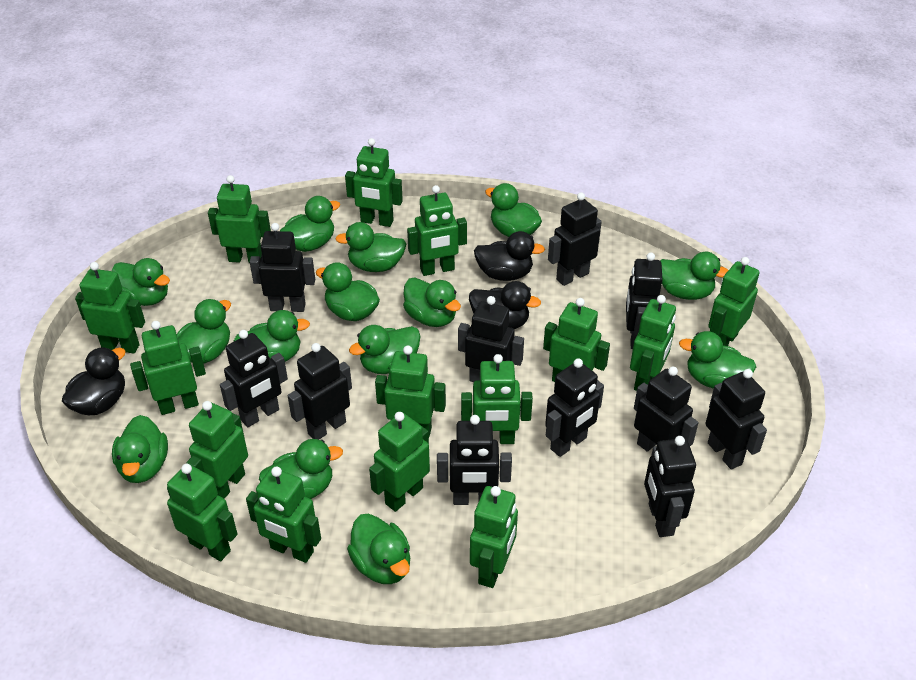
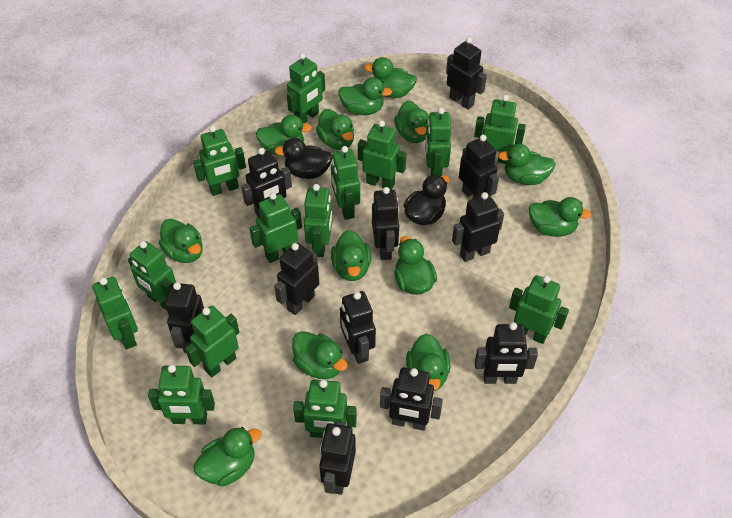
black duck: [62,347,126,415] [469,281,541,329] [474,231,545,281] = 3 -> [274,138,332,179] [404,174,449,225] = 2
green duck: [112,258,170,306] [112,415,168,483] [177,299,231,363] [234,310,310,362] [259,439,343,499] [280,196,340,252] [316,262,380,321] [335,222,406,272] [347,514,410,584] [349,325,421,374] [403,278,461,327] [485,183,542,237] [660,251,728,300] [679,331,756,389] = 14 -> [159,219,203,263] [193,427,262,487] [256,115,312,155] [292,331,348,379] [316,109,354,150] [331,230,371,281] [338,77,392,115] [364,57,417,98] [394,100,429,143] [394,236,437,295] [406,334,450,391] [498,144,556,185] [529,197,592,237] = 13
green robot: [75,262,145,354] [130,321,206,415] [167,464,237,561] [187,401,248,499] [208,175,271,263] [246,466,321,563] [345,138,403,227] [369,412,430,512] [375,346,446,437] [407,185,467,276] [461,354,533,444] [470,486,518,588] [543,298,610,382] [630,295,676,391] [708,257,760,346] = 15 -> [93,277,138,350] [128,241,176,310] [148,365,215,424] [185,306,239,377] [193,126,246,196] [250,193,302,263] [287,53,325,123] [293,379,357,438] [304,184,333,257] [331,146,360,220] [358,120,406,190] [425,108,451,176] [474,95,526,164] [509,275,569,344] = 14

